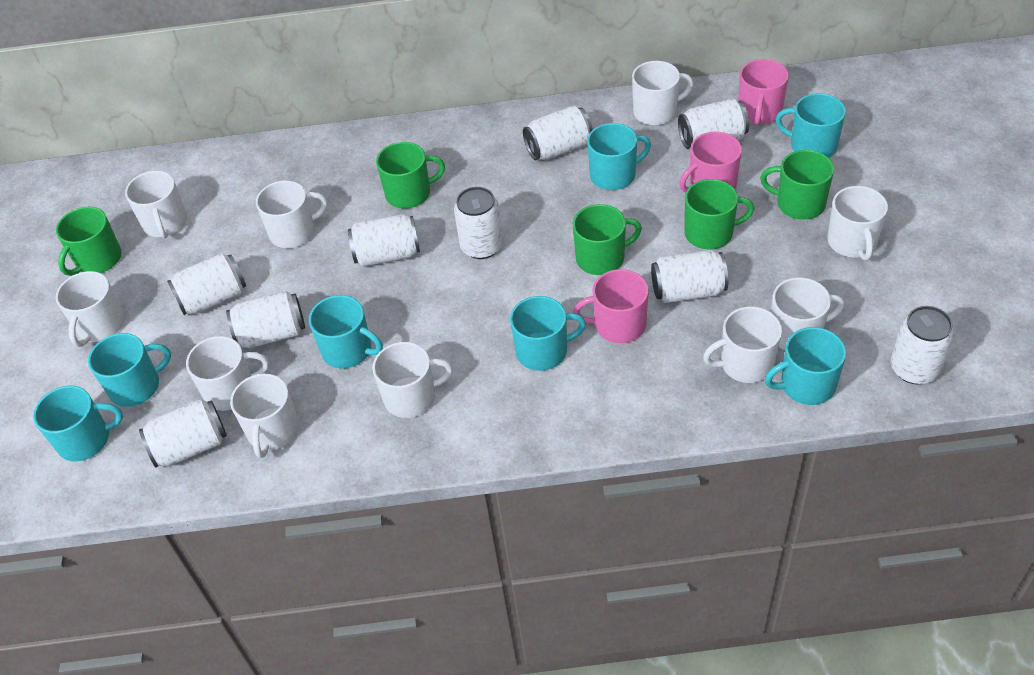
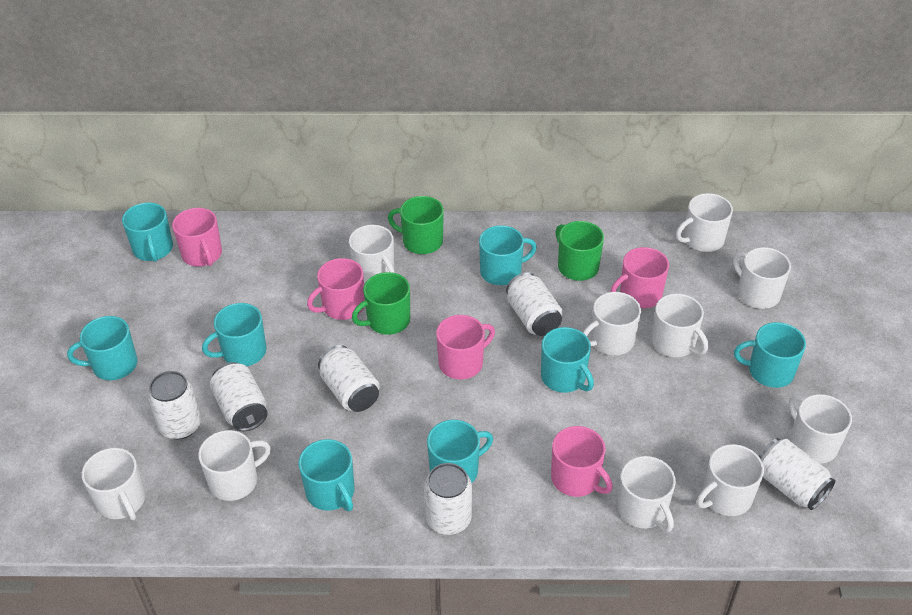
green mug: [56,207,122,276] [376,142,445,209] [573,204,642,275] [684,179,754,250] [760,150,834,220] = 5 -> [352,272,410,335] [388,196,444,254] [555,221,604,281] = 3
pink mug: [573,269,649,343] [679,132,742,192] [738,59,789,125] = 3 -> [172,208,222,267] [307,258,365,320] [436,315,495,379] [551,426,613,497] [611,247,669,308] = 5
turquoise mug: [33,386,123,461] [88,333,171,407] [309,295,383,368] [510,296,586,371] [587,123,651,190] [765,327,846,405] [775,93,846,158] = 7 -> [67,316,138,380] [122,203,173,262] [202,303,266,366] [298,439,354,511] [427,420,493,483] [479,225,537,285] [541,327,594,393] [734,322,806,388] = 8
white can: [139,399,227,467] [167,253,246,315] [226,291,305,348] [348,214,420,267] [454,187,503,259] [523,106,593,160] [651,250,728,303] [678,98,749,149] [891,306,954,384] = 9 -> [148,371,201,439] [210,362,268,431] [318,345,379,412] [424,463,472,535] [506,272,563,336] [759,438,835,510] = 6

